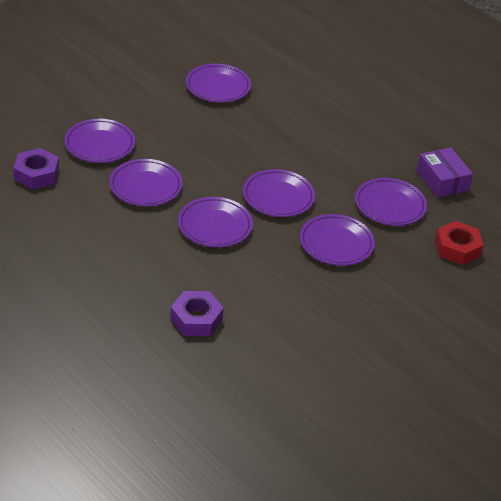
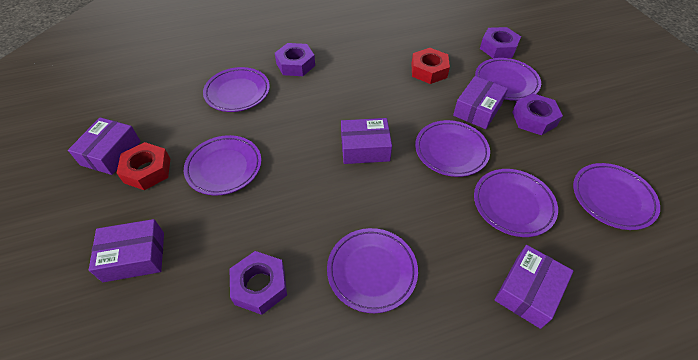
purple box: [417,147,473,197] = 1 -> [68,117,141,175] [89,219,164,282] [341,118,392,164] [453,76,508,129] [494,245,573,329] = 5
purple nut: [13,148,59,189] [170,291,224,336] = 2 -> [229,251,287,315] [275,43,315,76] [480,27,521,58] [512,93,563,135] = 4
red nut: [435,221,483,265] = 1 -> [117,142,170,190] [411,48,450,84] = 2

